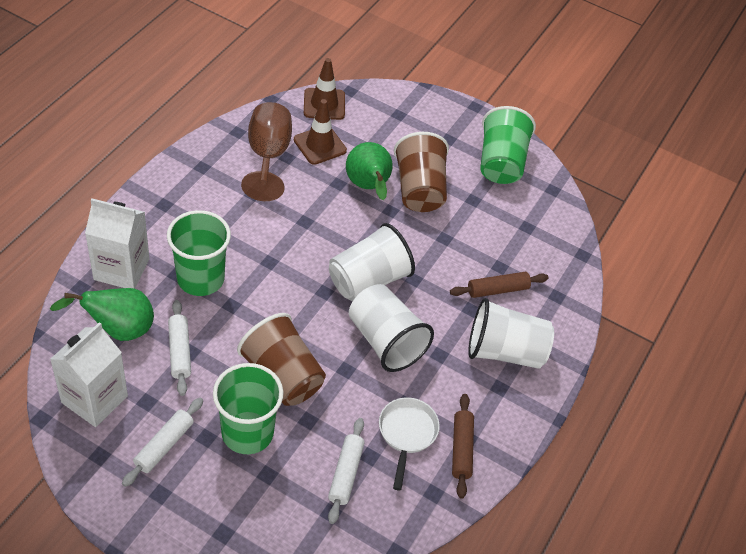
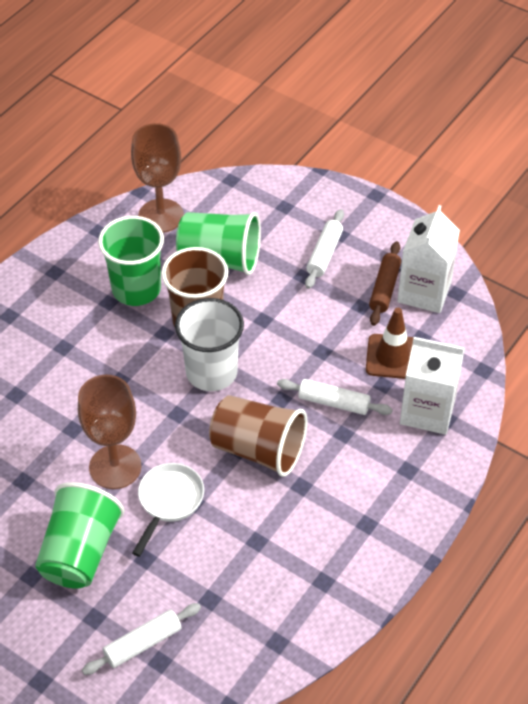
brown goblet: [241,102,292,201] = 1 -> [78,375,142,489] [131,123,184,233] = 2
brown rolling pin: [450,272,549,298] [452,394,474,499] = 2 -> [369,241,401,326] = 1
brown traffic cone: [294,99,347,165] [304,58,345,120] = 2 -> [366,308,414,379] = 1
green pear: [50,288,154,341] [346,142,393,200] = 2 -> none = 0
white cup: [329,223,415,301] [349,284,434,372] [468,298,554,369] = 3 -> [175,298,244,391] = 1

